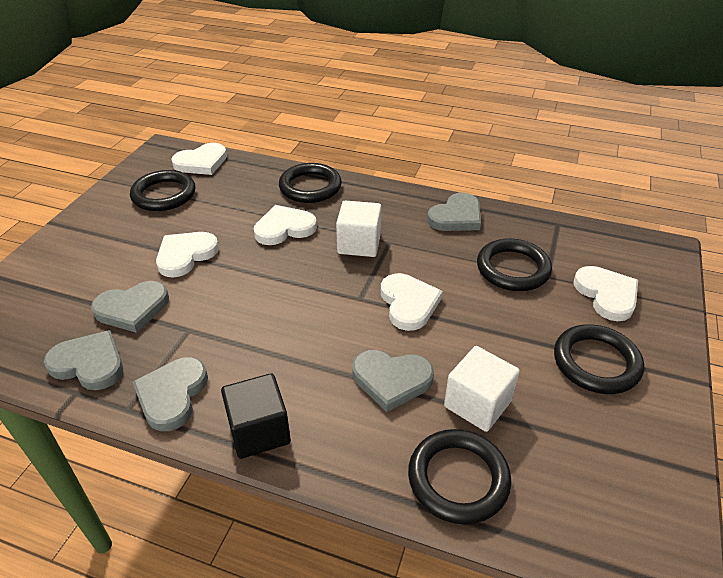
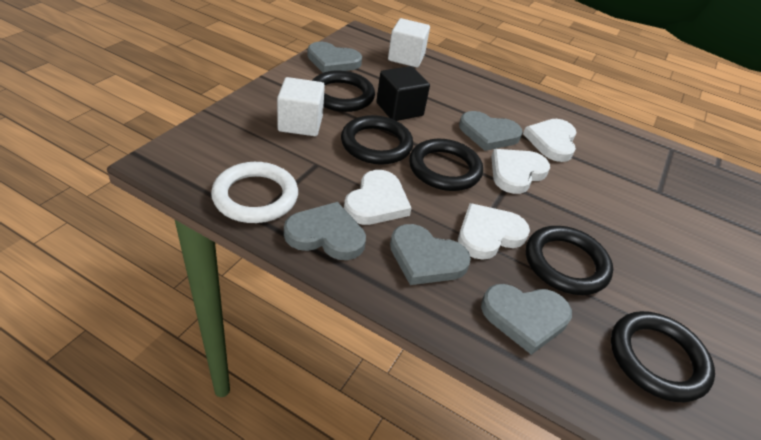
white heart: [156,232,219,278] [171,143,227,175] [254,205,317,245] [381,273,443,331] [574,266,638,321] = 5 -> [344,170,411,225] [458,203,530,260] [491,149,550,194] [523,119,577,162] = 4
white ring: none = 0 -> [211,162,298,223] = 1

